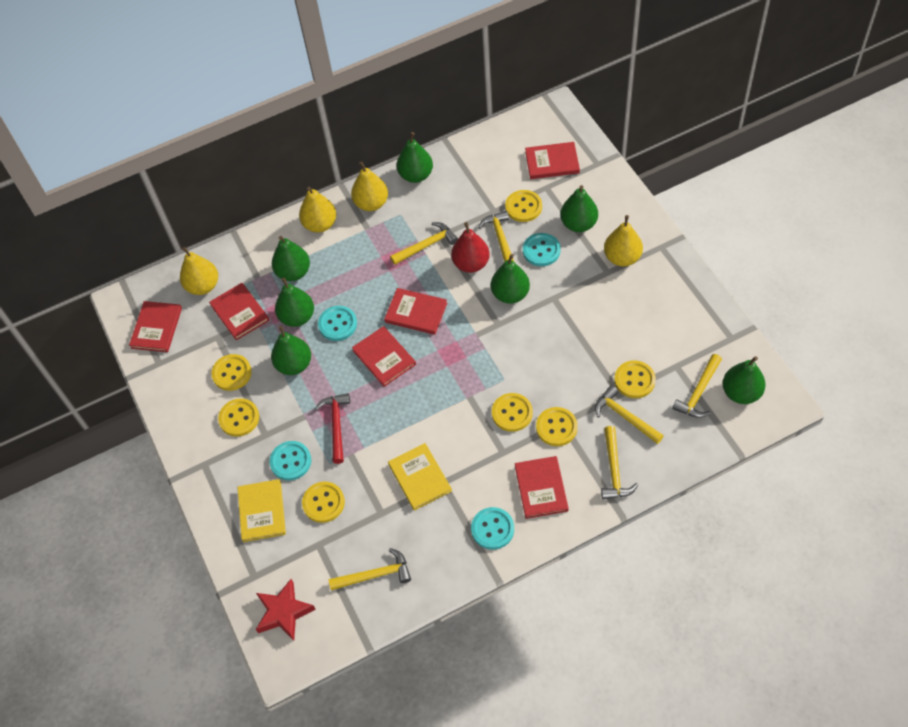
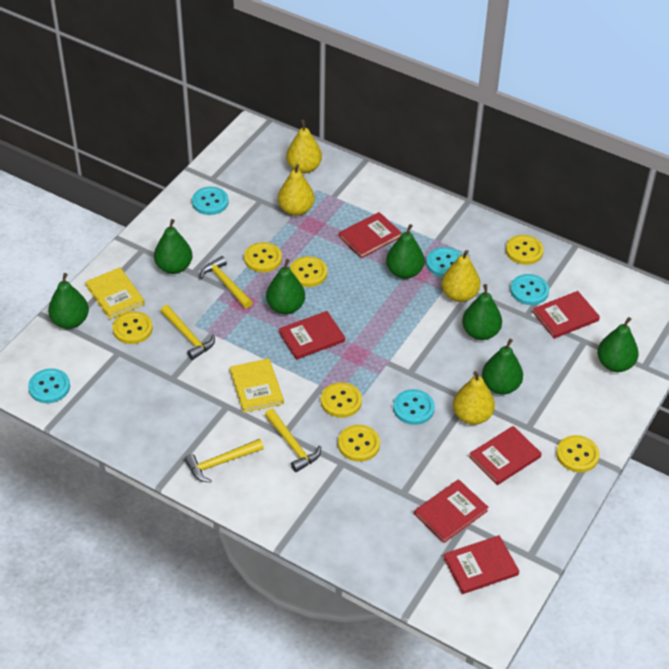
red hammer: [315,393,350,464] = 1 -> none = 0
red pear: [451,222,490,273] = 1 -> none = 0
red star: [256,579,316,641] = 1 -> none = 0
turquoise button: [269,441,311,481] [318,306,357,341] [471,507,514,550] [523,233,561,266] = 4 -> [28,368,70,403] [192,187,229,215] [393,389,435,425] [426,247,462,277] [510,274,549,305] = 5
yellow hammer: [329,548,411,590] [390,222,458,265] [478,210,514,262] [595,385,664,444] [601,426,638,499] [672,354,722,418] = 6 -> [161,305,215,360] [184,439,264,483] [200,256,253,308] [265,409,321,472] = 4

